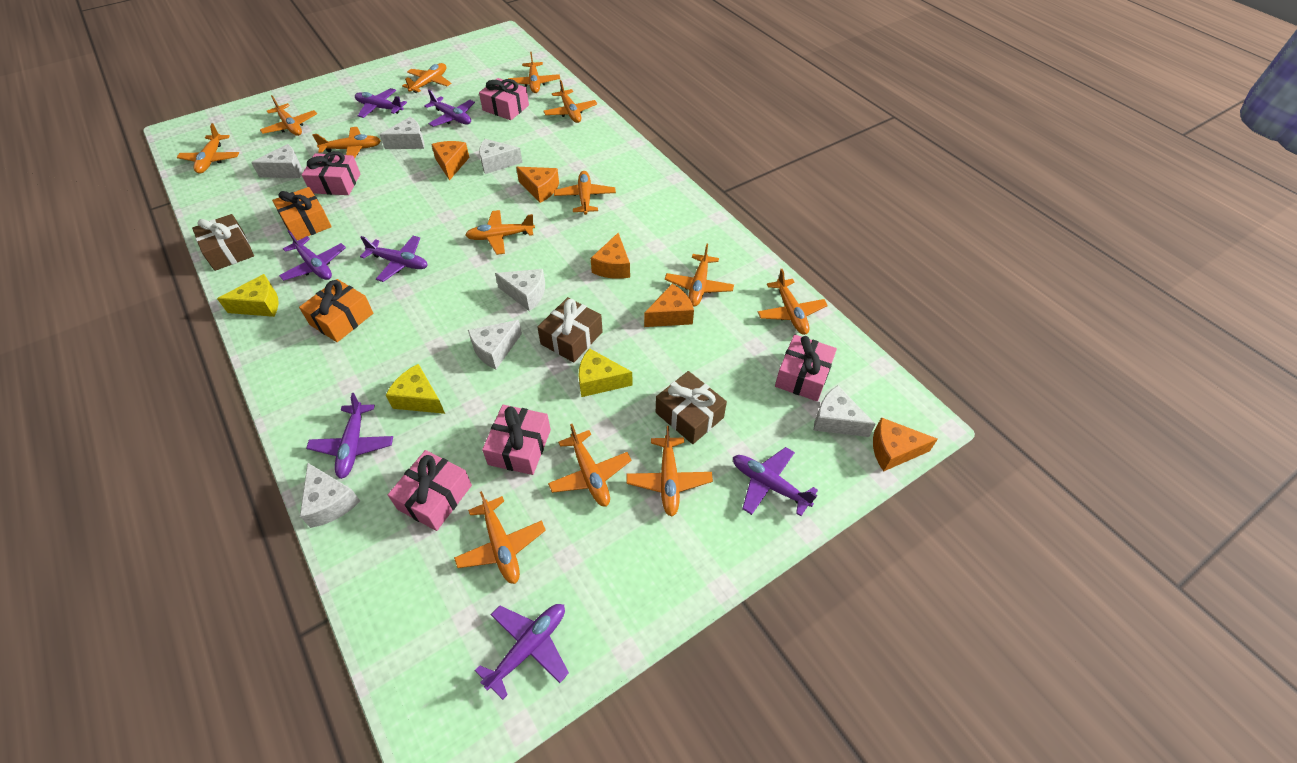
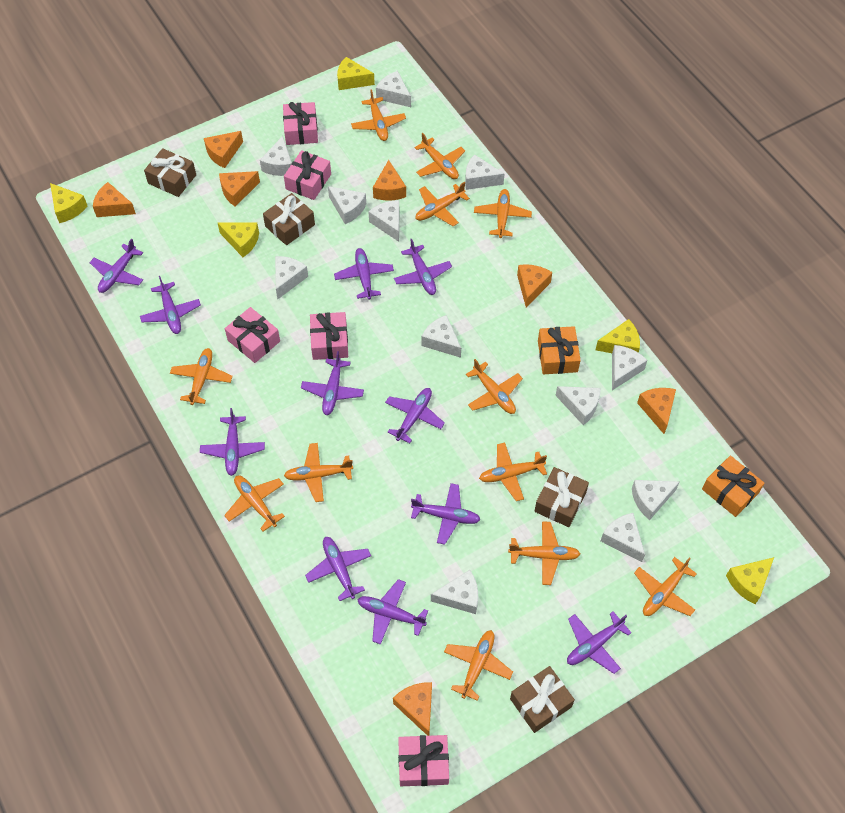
brown gift: [192,214,254,271] [537,297,603,362] [656,371,727,444] = 3 -> [144,148,196,197] [263,193,315,245] [510,666,575,733] [534,467,589,527] = 4
orange cheese: [431,141,470,181] [516,167,559,203] [591,233,630,279] [644,284,694,327] [873,417,938,472] = 5 -> [93,182,136,217] [204,131,243,168] [219,171,260,207] [373,160,406,201] [393,682,432,736] [517,264,552,308] [637,388,676,434] = 7
orange plane: [177,123,239,174] [260,95,317,136] [312,127,381,159] [402,63,451,93] [454,491,546,584] [465,210,535,255] [508,51,560,93] [543,80,597,123] [548,424,631,507] [554,171,616,215] [626,426,713,517] [665,244,734,307] [758,269,828,335] = 13 -> [170,348,233,405] [224,475,285,532] [284,443,353,502] [351,89,406,141] [414,133,465,179] [416,182,470,226] [444,630,513,701] [466,359,523,414] [474,189,532,238] [479,443,547,501] [508,521,580,585] [634,557,697,616] = 12
purple plane: [279,230,346,281] [306,393,393,479] [355,88,407,118] [360,236,428,282] [424,90,475,127] [475,604,569,700] [733,447,818,516] = 7 -> [90,238,143,293] [140,276,201,334] [200,408,265,476] [301,351,364,415] [305,537,371,601] [334,248,394,300] [357,579,428,645] [385,388,445,443] [394,239,452,295] [411,483,480,545] [567,612,632,674] = 11
white cheese: [251,144,302,178] [300,463,360,528] [380,117,425,149] [468,320,522,369] [479,139,522,174] [495,269,545,311] [814,385,876,437] = 7 -> [260,136,292,176] [275,256,308,299] [328,186,366,224] [368,200,399,242] [376,71,411,107] [421,315,461,358] [431,570,478,614] [465,154,504,190] [555,386,601,425] [601,513,645,562] [612,345,647,390] [632,480,679,520] = 12
yellow cheese: [217,274,279,317] [386,364,445,414] [579,348,633,397] = 3 -> [50,183,87,223] [218,222,259,257] [337,57,375,90] [596,319,640,353] [726,557,774,604] = 5

